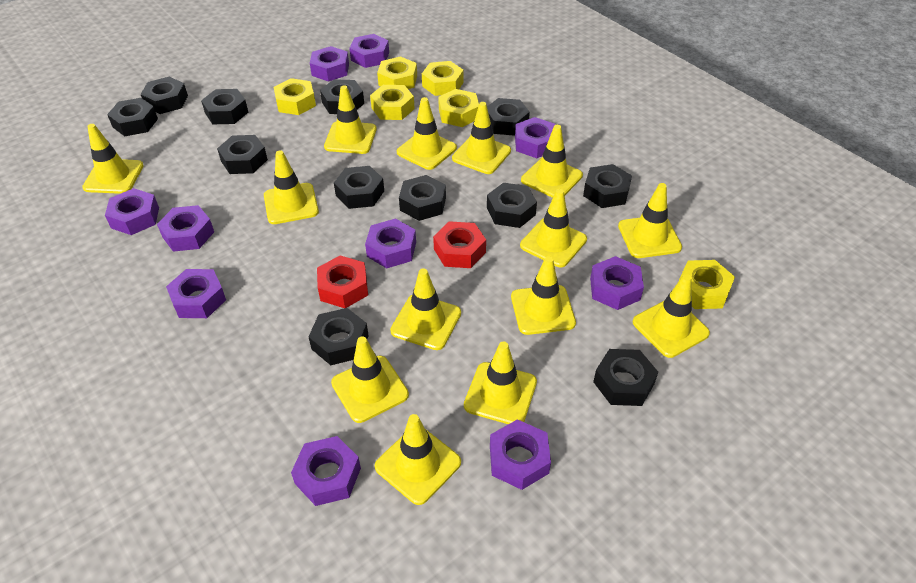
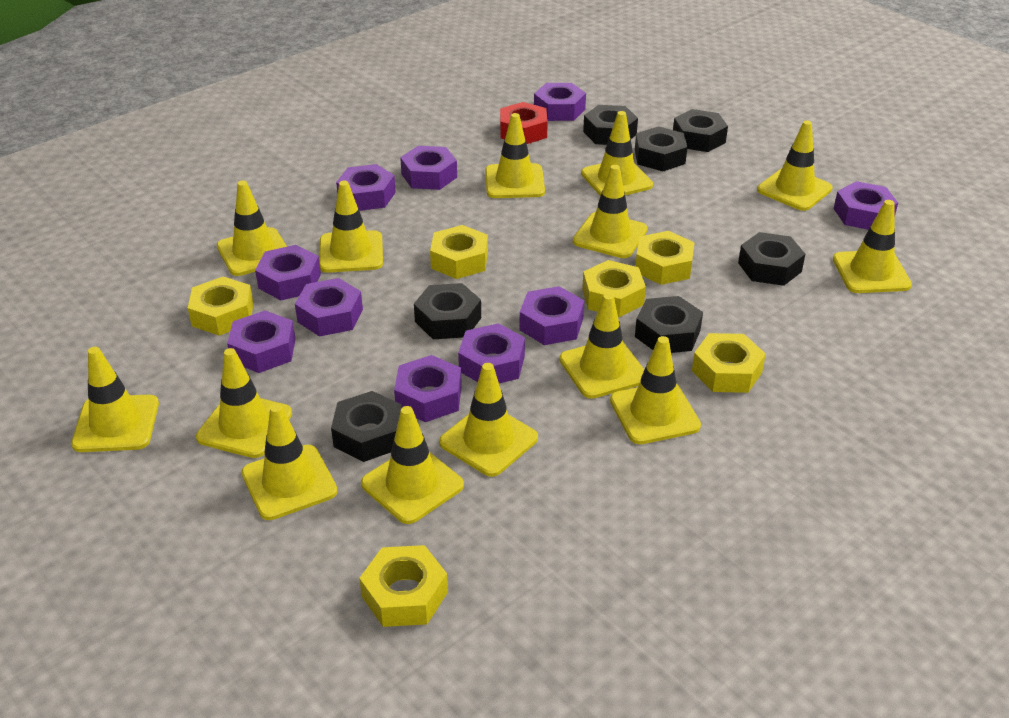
black nut: [107,98,158,136] [140,77,188,114] [201,89,248,124] [217,135,268,174] [309,308,369,365] [320,79,364,114] [334,166,384,209] [399,175,446,221] [487,98,530,136] [487,183,537,228] [583,164,632,208] [593,349,658,406] = 12 -> [331,391,402,462] [414,283,481,339] [583,105,638,145] [635,126,687,171] [635,296,703,353] [673,109,728,152] [738,232,805,286] = 7
red nut: [317,255,368,308] [433,221,486,268] = 2 -> [500,102,548,144] = 1

